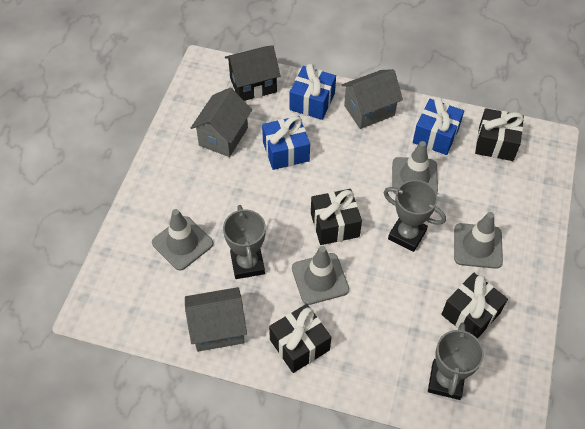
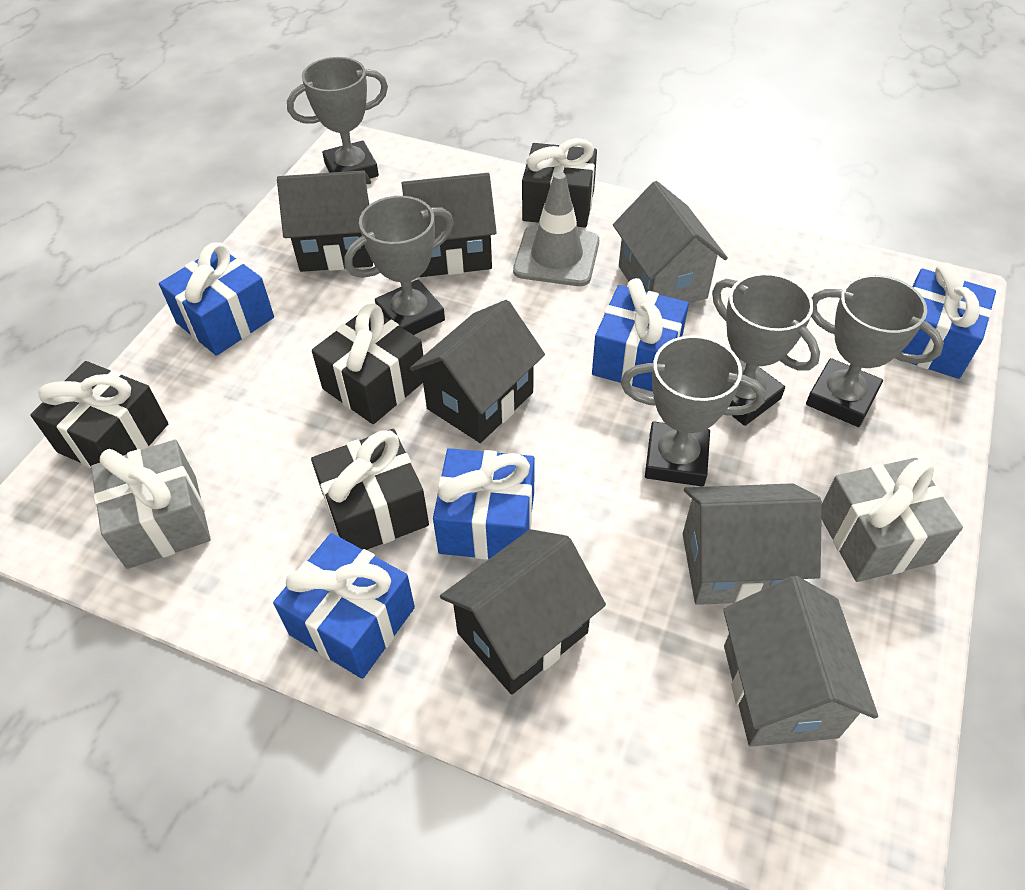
black house: [225,45,281,101] = 1 -> [277,170,373,272] [402,173,497,277] [410,300,545,443] [440,529,606,695] = 4
blue gift: [262,116,310,170] [290,64,336,120] [413,97,464,155] = 3 -> [159,242,274,356] [273,533,415,679] [433,448,535,560] [592,278,689,392] [902,263,996,379] = 5
grey gift: none = 0 -> [91,440,211,569] [822,458,963,582] = 2
grey traffic cone: [152,209,213,270] [292,246,349,305] [392,141,438,194] [454,212,503,269] = 4 -> [513,172,599,286] = 1
grey trophy: [223,205,266,279] [383,180,446,252] [428,323,484,400] = 3 -> [287,57,388,178] [344,196,454,335] [621,335,765,487] [712,273,820,426] [806,275,944,427] = 5

